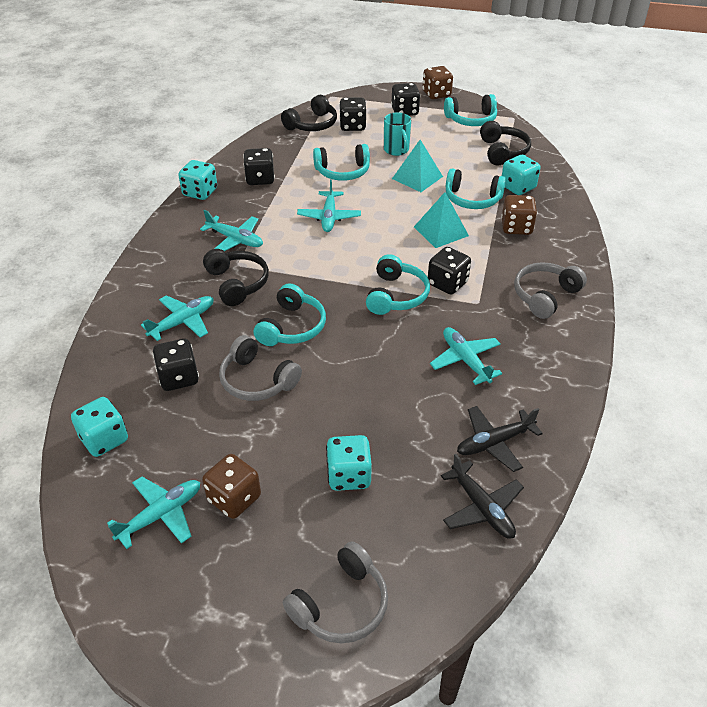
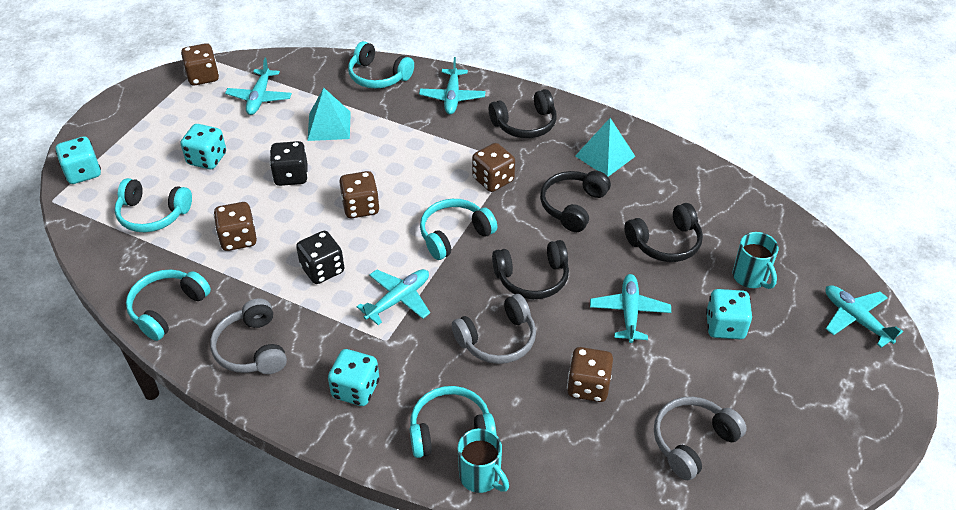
black dice: [152,339,199,391] [243,148,275,185] [339,97,366,131] [391,83,420,116] [428,247,471,295] = 5 -> [270,141,308,186] [296,231,344,284] = 2
black headphones: [203,249,269,306] [281,95,337,131] [480,121,531,165] = 3 -> [489,89,557,138] [492,240,569,299] [540,171,611,232] [624,203,703,262] = 4
black plane: [441,454,524,538] [457,406,543,472] = 2 -> none = 0
brown dice: [202,454,261,519] [422,66,453,99] [501,195,537,235] = 3 -> [181,43,219,86] [213,202,257,251] [339,171,380,218] [472,143,515,192] [567,347,613,402] = 5
turquoise mug: [384,112,411,156] = 1 -> [458,428,509,493] [733,232,779,289] = 2

